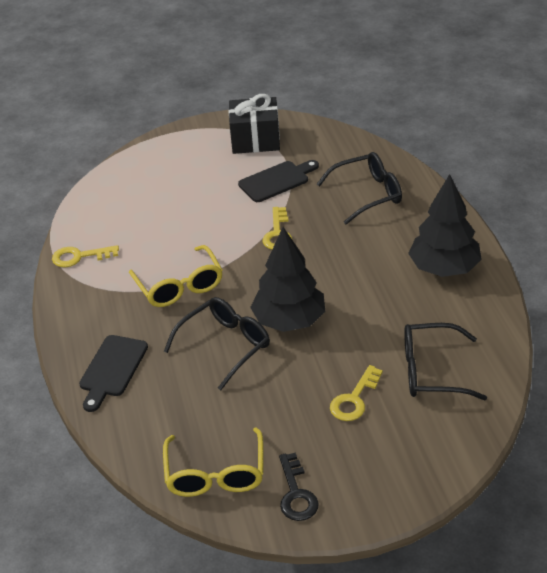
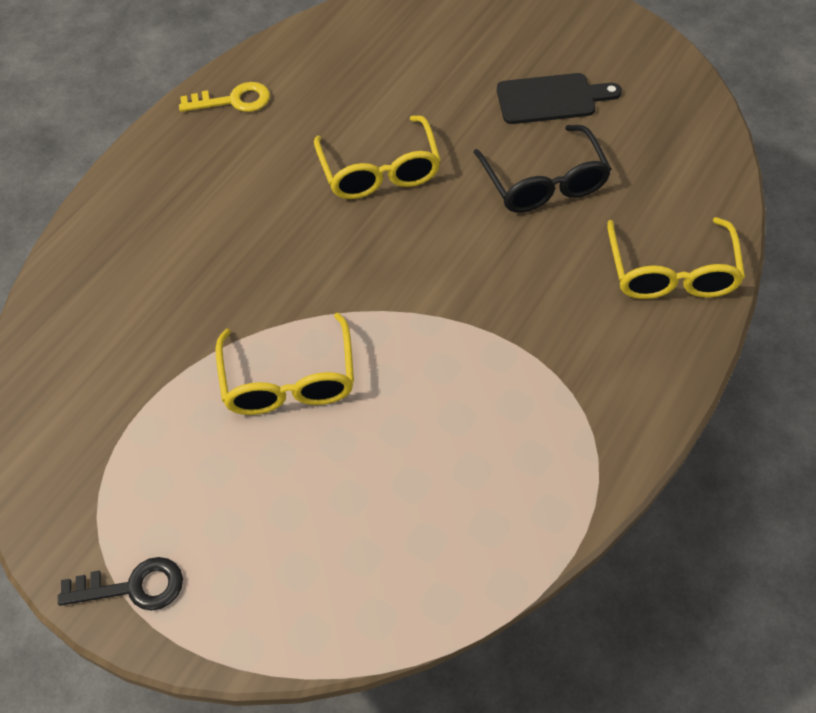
black cutting board: [79,335,148,412] [238,160,319,202] = 2 -> [497,73,622,124] = 1
black gift: [229,94,280,154] = 1 -> none = 0
black glasses: [164,297,270,390] [317,152,402,224] [404,323,487,400] = 3 -> [473,125,611,213] = 1
black tree: [250,227,325,332] [408,174,482,277] = 2 -> none = 0
yellow glasses: [129,245,222,307] [163,427,264,497] = 2 -> [216,313,354,415] [314,115,441,199] [607,217,745,299] = 3
yellow key: [52,245,119,267] [262,207,292,250] [330,365,383,421] = 3 -> [179,82,270,112] = 1

